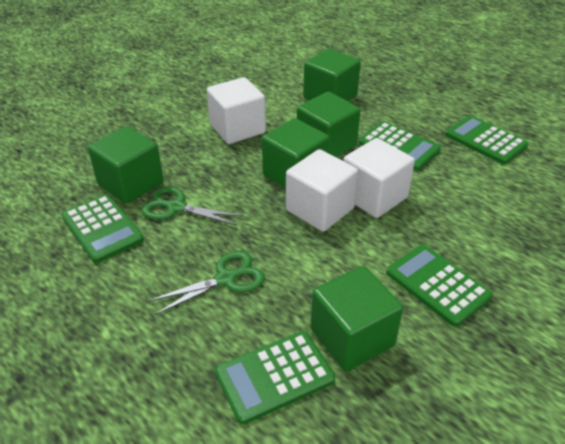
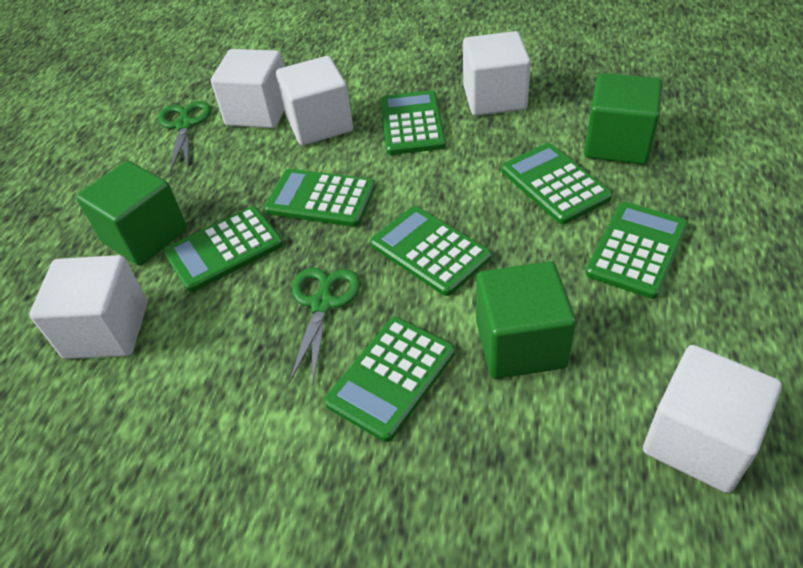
green calculator: [62,194,144,263] [215,331,335,424] [359,122,441,171] [386,245,493,327] [445,115,529,165] = 5 -> [164,206,283,292] [265,169,376,227] [324,317,455,442] [370,206,491,296] [381,90,446,155] [501,143,612,224] [586,202,688,299] = 7
green cube: [88,126,163,204] [262,118,329,189] [297,92,361,157] [303,48,361,102] [311,266,403,372] = 5 -> [76,161,187,266] [476,261,576,379] [584,73,663,165] = 3
white cube: [207,77,266,144] [286,149,358,232] [343,138,415,218] = 3 -> [29,255,148,359] [211,49,284,128] [276,56,353,145] [463,31,531,116] [643,345,782,493] = 5

